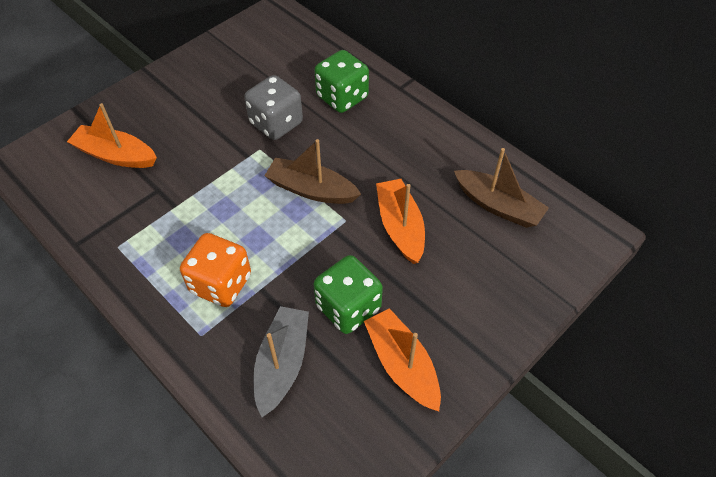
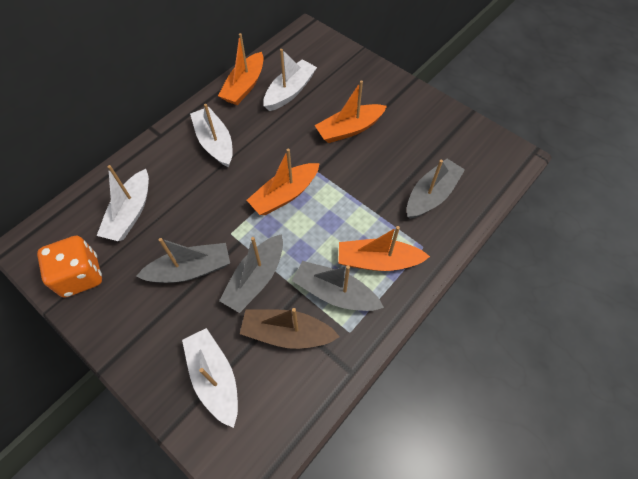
brown boat: [265,139,361,204] [454,148,549,228] = 2 -> [240,308,340,349] = 1
green dice: [314,255,383,334] [315,50,369,113] = 2 -> none = 0
grey boat: [253,306,309,417] = 1 -> [136,238,230,283] [219,234,283,313] [292,261,384,311] [407,159,465,219] = 4
grey dice: [244,75,303,140] = 1 -> none = 0
orange boat: [67,103,157,168] [364,308,441,411] [376,179,425,264] = 3 -> [218,33,263,105] [247,148,320,215] [315,80,387,143] [338,226,430,271] = 4
white boat: none = 0 -> [97,165,149,241] [182,328,238,428] [190,104,233,168] [263,49,317,111] = 4

